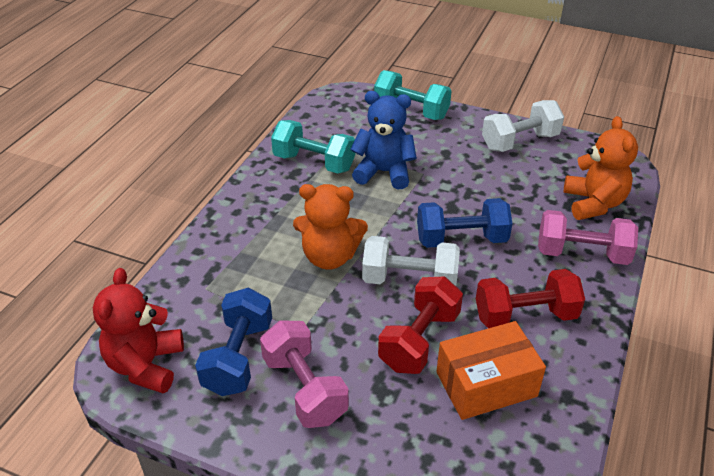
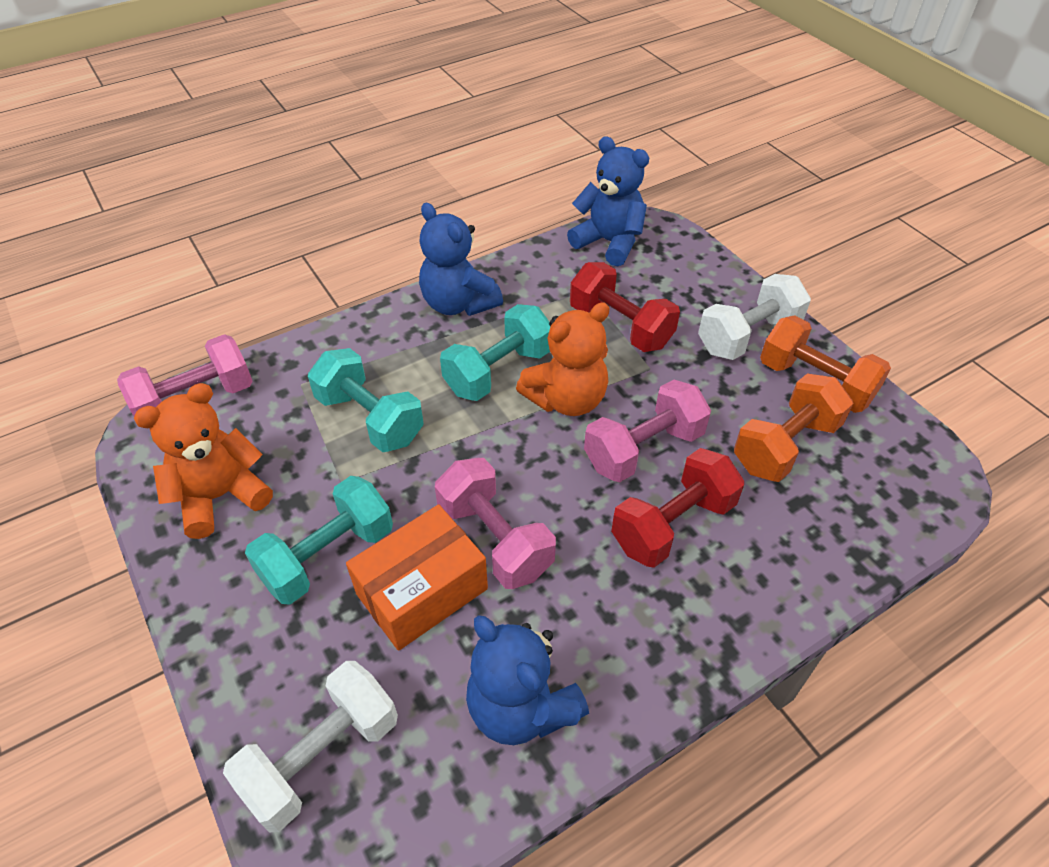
blue dumbbell: [195,288,272,396] [417,198,513,248] = 2 -> none = 0
blue teddy bear: [350,91,417,189] = 1 -> [419,202,503,316] [466,615,589,745] [567,136,649,266] = 3
orange dumbbell: none = 0 -> [734,373,854,482] [760,315,891,413] = 2
pink dumbbell: [260,321,349,428] [538,210,638,265] = 2 -> [117,334,252,416] [435,458,556,589] [584,380,711,483] = 3
red teddy bear: [93,268,184,394] = 1 -> none = 0
turquoise dumbbell: [271,120,355,174] [374,70,452,120] = 2 -> [245,476,393,605] [308,348,424,452] [440,304,550,401] = 3

